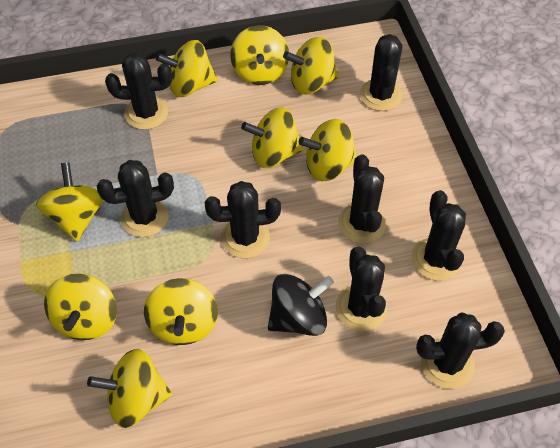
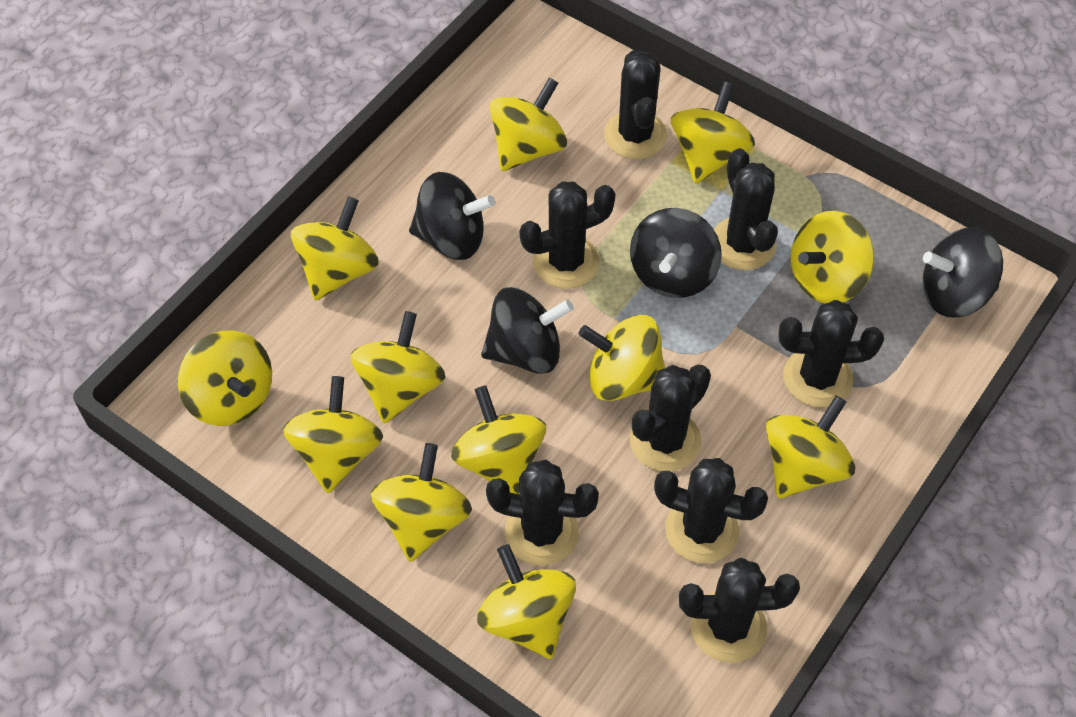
black spinning top: [268,274,334,336] = 1 -> [409,172,495,260] [481,287,574,374] [630,208,722,298] [923,227,1003,318] = 4
yellow spinning top: [36,162,104,242] [44,274,117,340] [87,349,172,428] [144,278,218,345] [156,40,218,97] [230,25,289,85] [241,107,304,168] [283,37,339,95] [299,119,357,181] = 9 -> [178,330,272,426] [283,376,383,493] [291,196,379,301] [350,311,446,424] [370,443,472,562] [451,385,546,494] [477,544,576,659] [490,78,567,171] [578,315,665,401] [671,81,755,184] [766,395,855,498] [791,211,874,303] = 12

